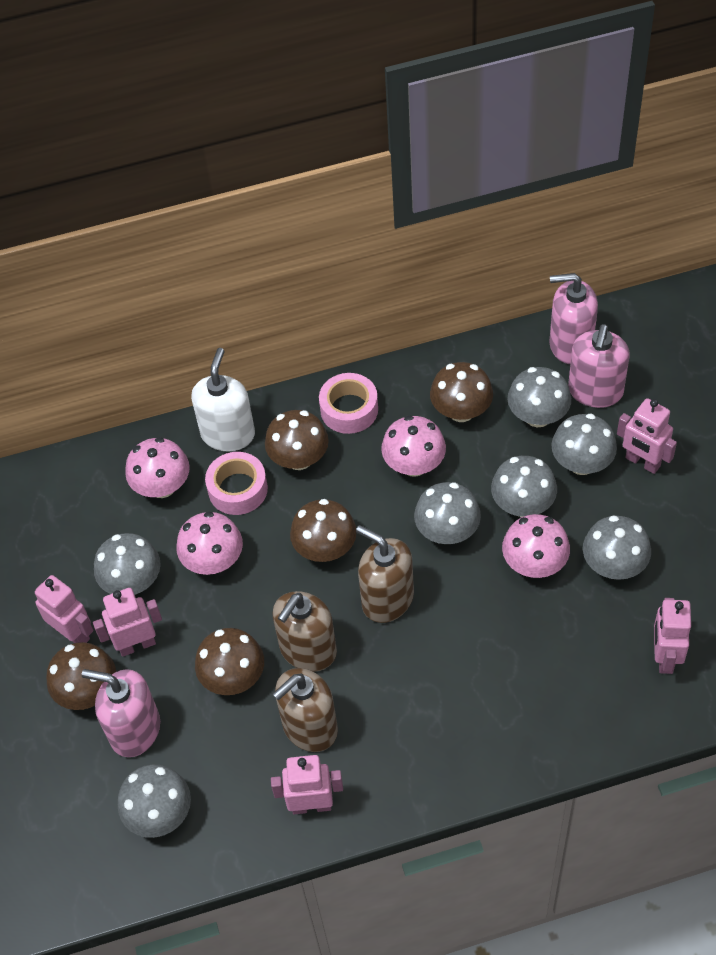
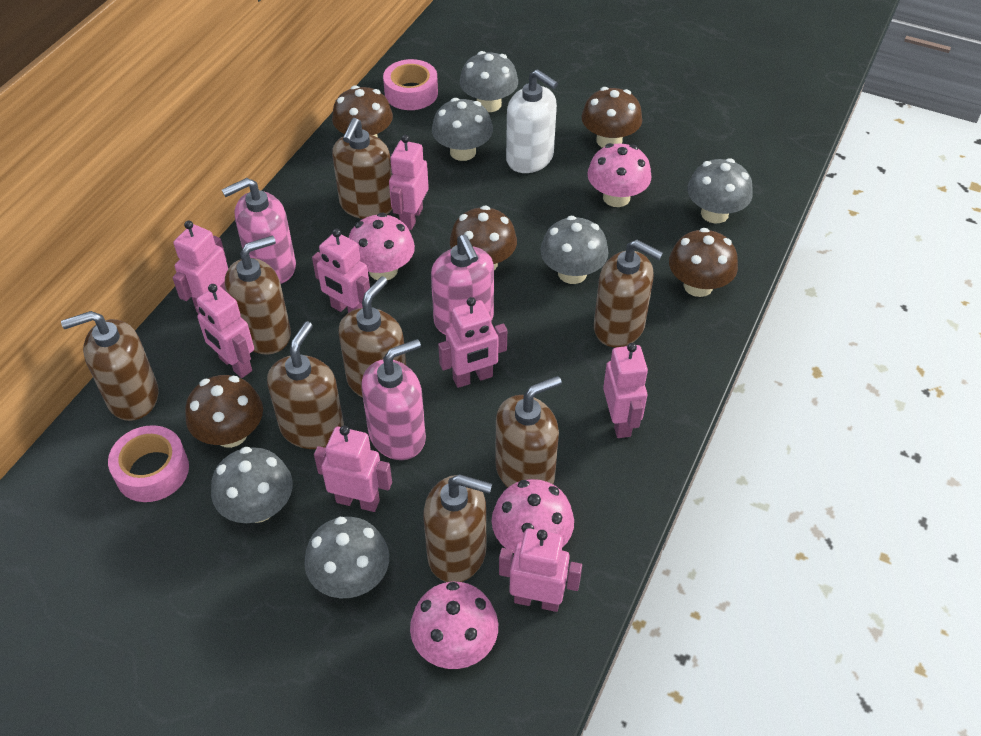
brown soap dispenser: [272,591,337,672] [273,668,338,752] [356,525,414,623] = 3 -> [61,311,158,421] [225,235,291,355] [267,322,344,449] [332,118,392,219] [338,276,406,398] [423,474,492,582] [495,376,562,488] [594,240,663,347] = 8
grey mushroom: [94,533,160,595] [118,765,191,838] [414,482,481,544] [491,456,557,517] [507,367,571,427] [552,414,617,475] [583,515,651,580] = 7 -> [211,447,293,523] [304,517,389,598] [432,98,493,161] [460,51,518,112] [540,216,609,284] [687,158,753,224] = 6
pink robot: [35,575,93,643] [93,588,162,657] [271,755,343,814] [617,398,677,474] [654,598,691,674] = 5 -> [172,221,228,312] [196,284,254,378] [312,229,370,313] [314,425,392,512] [389,135,429,230] [438,297,507,388] [499,528,582,612] [603,343,648,438] = 8

